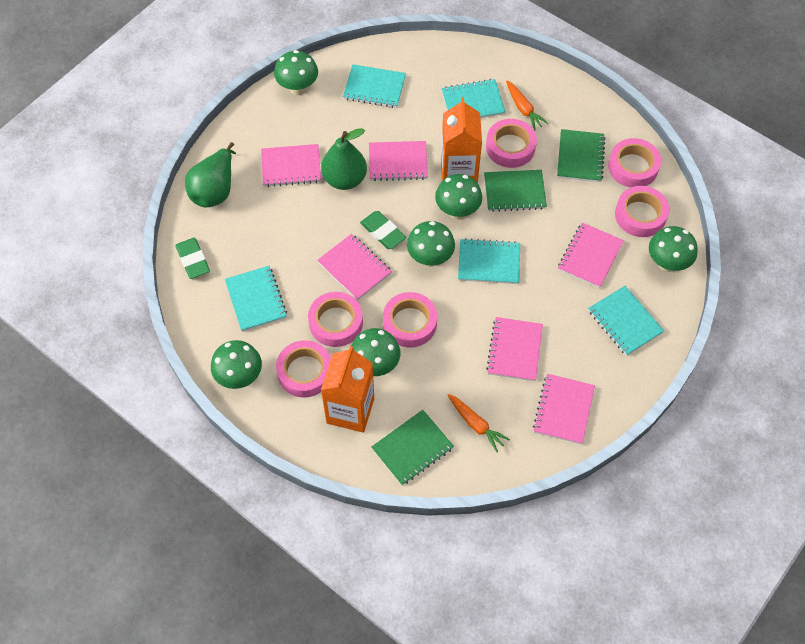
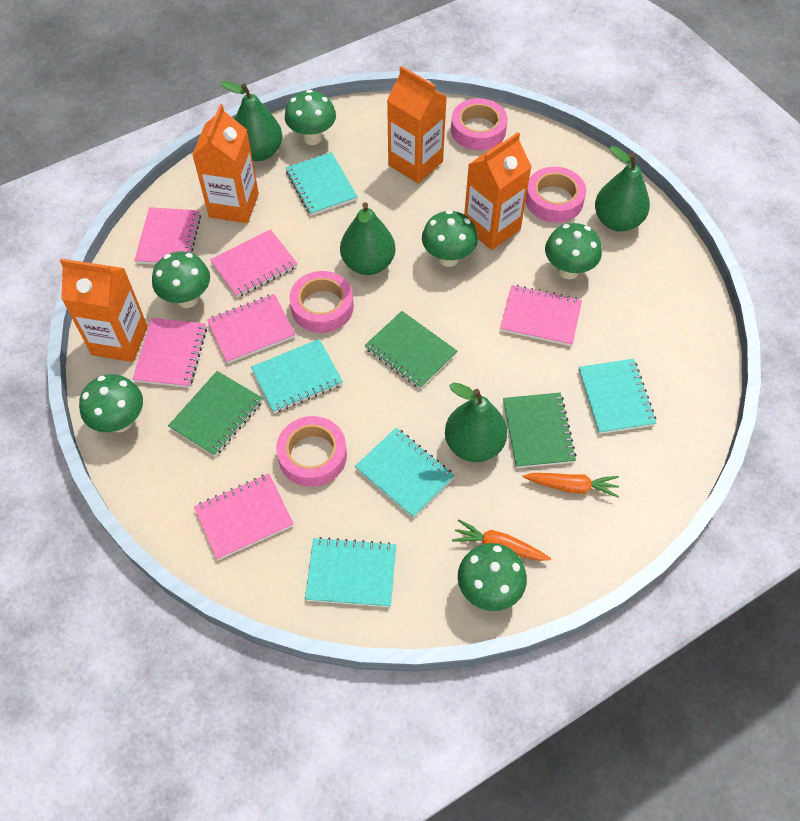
green eraser: [175,238,210,279] [360,211,406,249] = 2 -> none = 0
green pear: [185,142,236,207] [321,128,367,190] = 2 -> [221,81,282,161] [340,202,395,275] [445,383,507,462] [595,146,650,231] = 4
orange carton: [321,346,374,433] [441,97,482,183] = 2 -> [60,259,148,362] [192,104,259,223] [387,66,447,184] [464,132,532,250] = 4
pink tape: [276,340,331,397] [308,292,363,347] [383,292,437,347] [486,119,537,168] [608,138,661,188] [615,186,669,237] = 6 -> [276,416,347,487] [289,271,354,333] [451,98,508,151] [526,167,586,223] = 4

